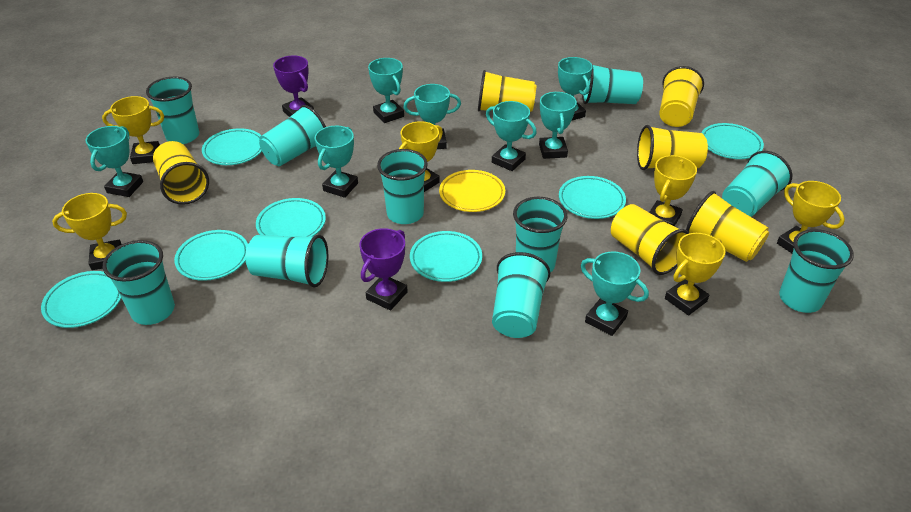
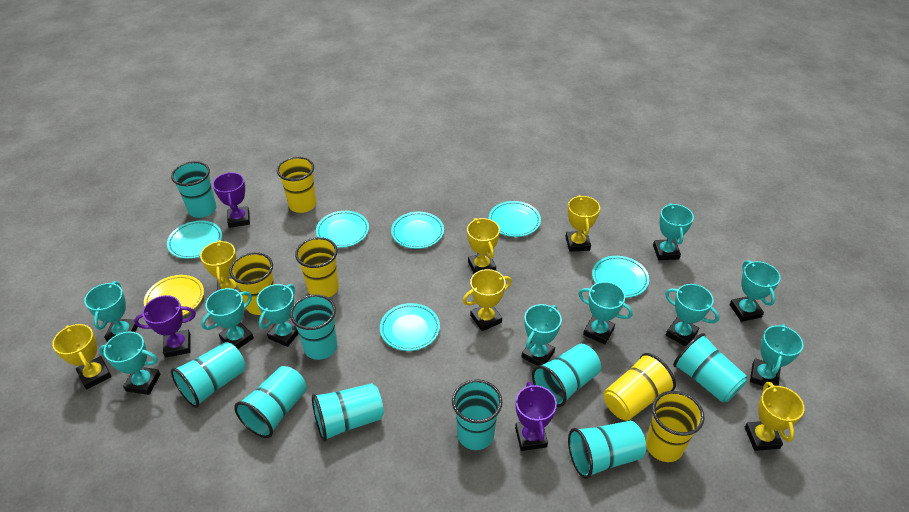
purple trophy: [273,55,314,117] [359,228,408,311] = 2 -> [134,295,196,358] [213,172,250,228] [515,382,557,451] = 3
turquoise cup: [103,240,175,325] [146,77,199,144] [245,234,328,288] [259,105,326,166] [377,149,428,224] [492,252,550,338] [513,197,567,273] [582,65,643,104] [722,151,792,217] [779,229,854,313] = 10 -> [171,161,217,218] [171,342,245,408] [234,366,307,438] [290,294,337,360] [312,383,384,442] [452,379,502,450] [532,344,601,407] [568,421,646,479] [673,333,747,403] = 9
turquoise plate: [41,271,121,328] [174,230,248,281] [202,128,262,165] [256,198,326,237] [410,231,482,282] [559,176,626,219] [701,123,764,159] = 7 -> [167,221,222,259] [316,211,369,248] [380,303,440,351] [391,212,444,249] [489,201,541,237] [592,256,649,298] = 6
turquoise trophy: [86,126,143,197] [315,126,358,198] [368,58,404,123] [403,84,461,149] [486,101,537,171] [539,92,577,159] [558,57,593,120] [580,251,649,336] = 8 -> [84,281,138,342] [99,332,161,395] [201,288,254,349] [257,284,299,347] [521,304,562,366] [578,282,633,345] [653,203,694,260] [665,284,720,347] [730,260,781,322] [750,324,803,387] = 10
yellow cup: [153,141,209,205] [478,70,536,112] [611,204,689,275] [637,125,708,170] [659,66,704,127] [686,191,769,262] = 6 -> [229,252,274,315] [277,157,317,213] [295,237,339,298] [604,353,676,421] [646,391,705,462] = 5

